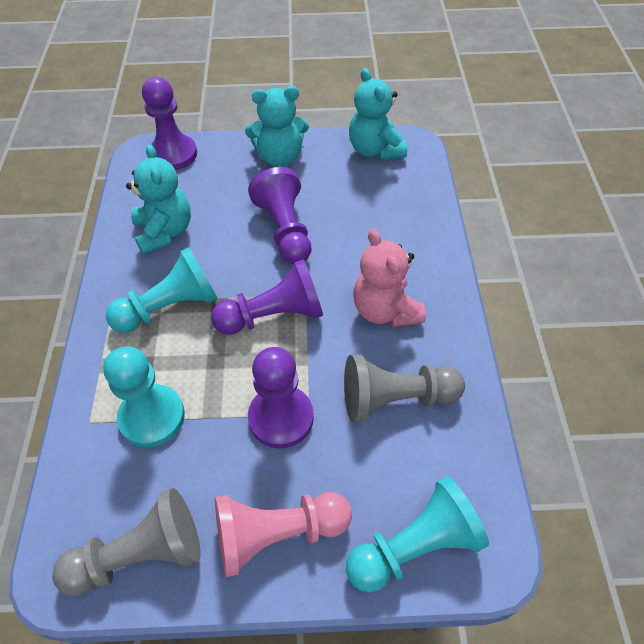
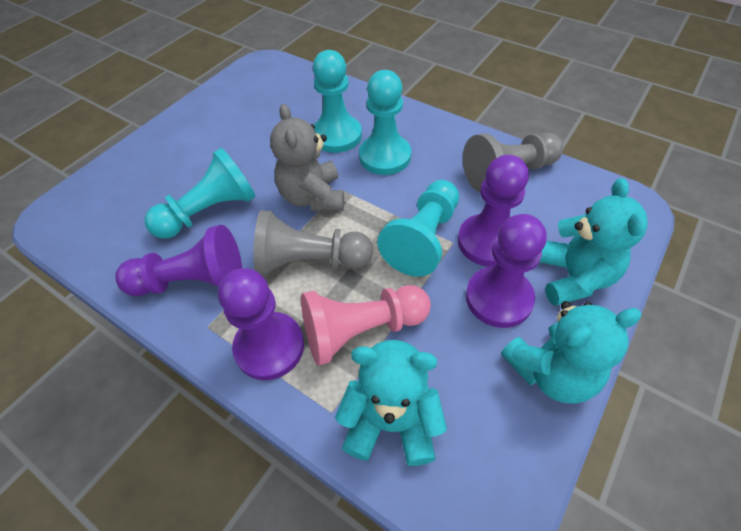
grey teddy bear: none = 0 -> [270,104,344,211] = 1
pink teddy bear: [353,228,426,327] = 1 -> none = 0
turquoise pawn: [103,346,185,448] [106,247,218,333] [346,476,489,593] = 3 -> [145,148,256,239] [313,50,362,153] [359,70,411,175] [377,180,459,277] = 4

